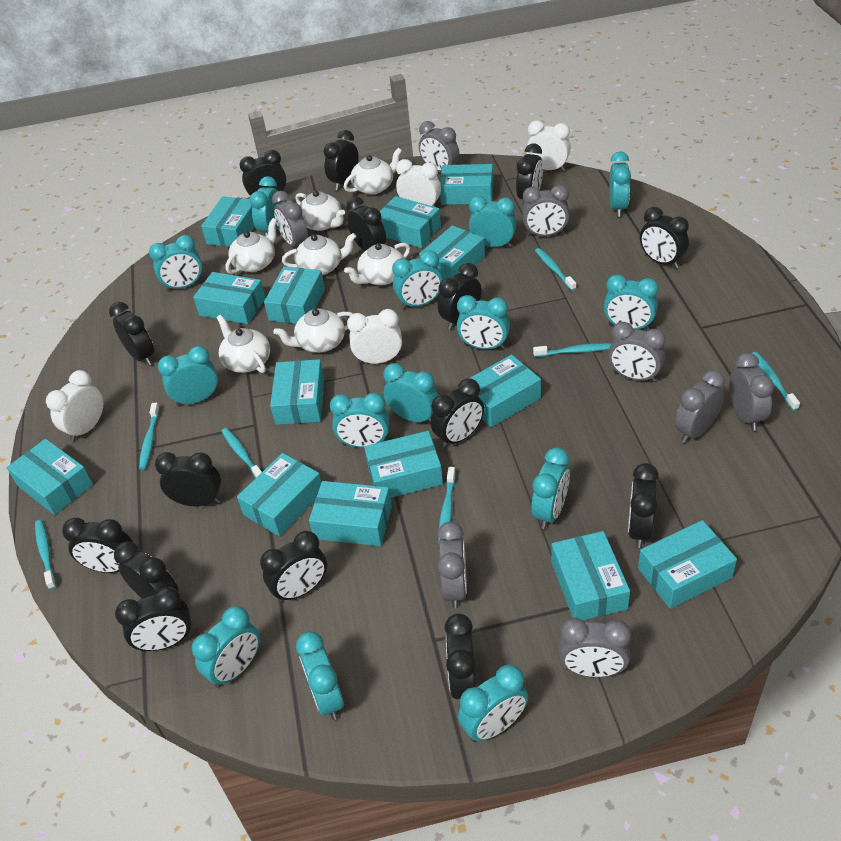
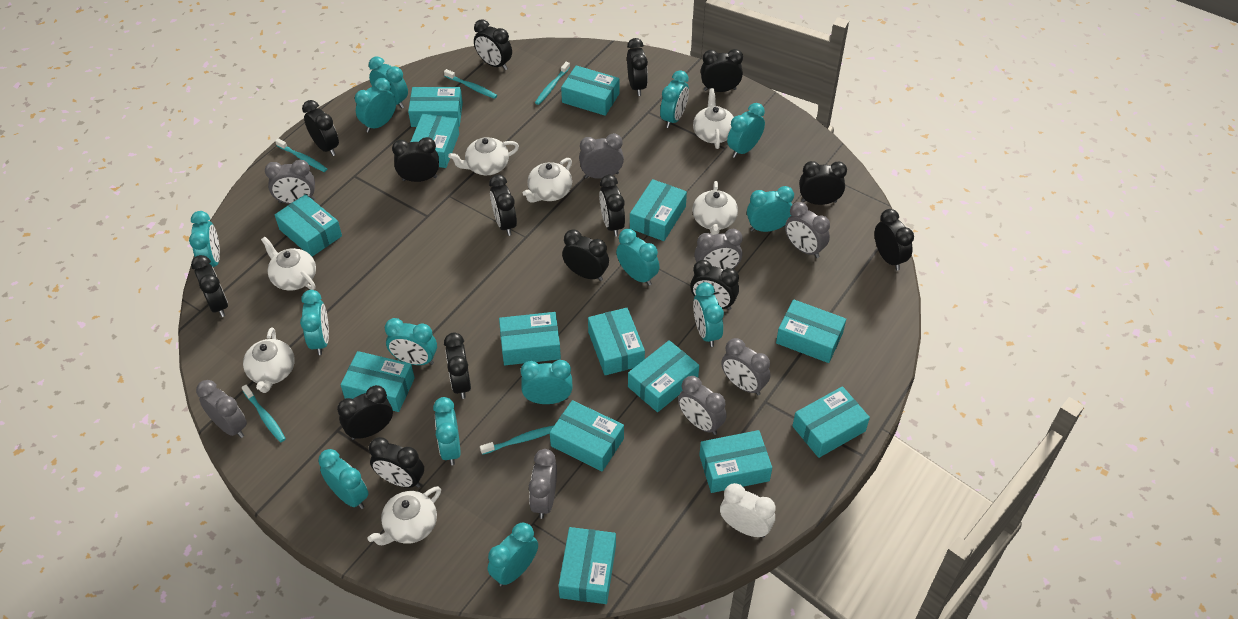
turquoise toothbrush: [35,520,56,590] [139,403,160,470] [222,428,262,478] [439,467,456,540] [533,343,612,357] [535,248,576,291] [752,352,800,411] = 7 -> [242,385,286,442] [275,138,327,172] [444,69,497,99] [480,426,554,455] [535,62,570,105] = 5
white clock: [46,370,103,442] [347,309,402,364] [396,159,441,207] [527,120,571,171] = 4 -> [720,483,776,538] = 1

